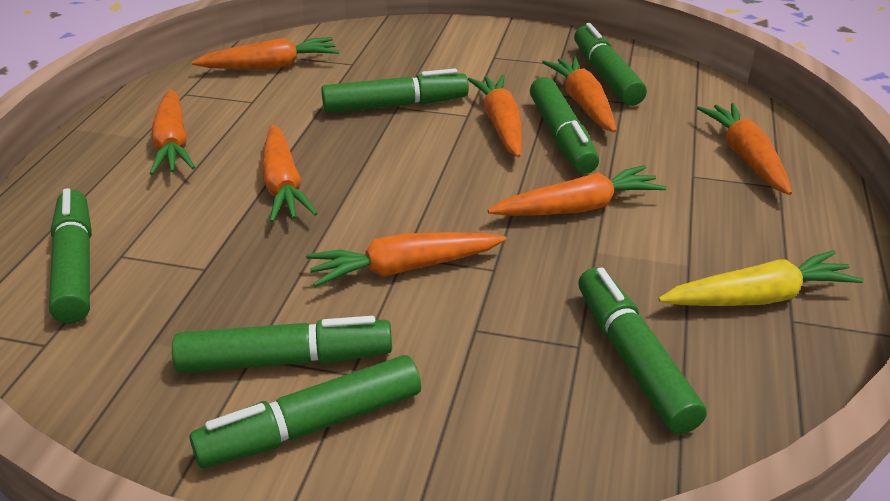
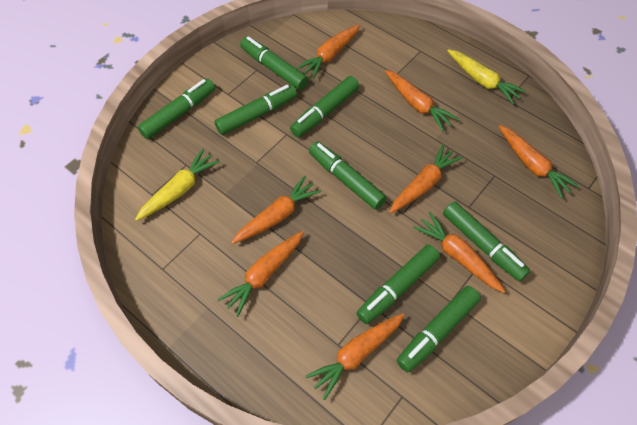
green marker: [49,188,92,323] [172,316,392,373] [189,355,421,468] [321,68,469,113] [530,77,599,174] [574,23,647,106] [578,267,706,434] = 7 -> [138,78,215,139] [214,84,297,135] [240,36,308,90] [290,76,359,137] [309,141,387,210] [356,245,440,324] [397,286,481,372] [443,201,530,282] = 8
yellow carrot: [658,250,864,306] = 1 -> [135,149,220,221] [447,49,527,104] = 2

